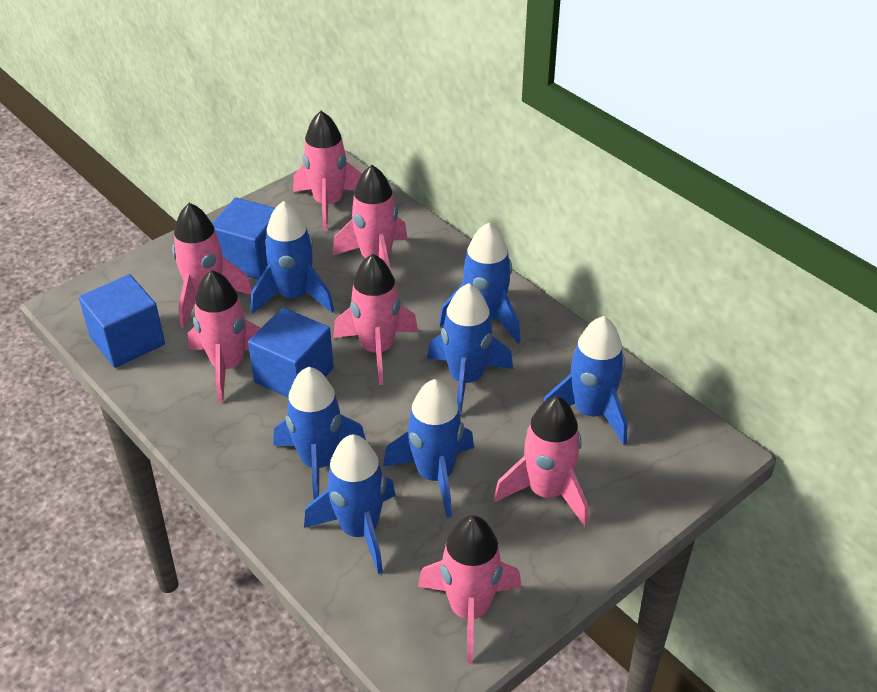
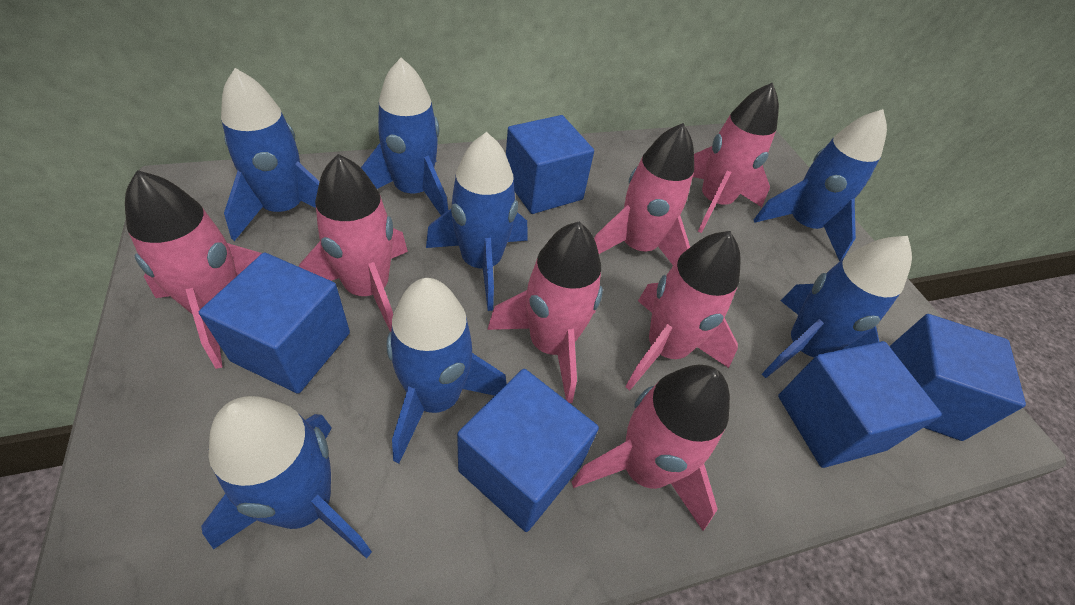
blue cube: [79,274,165,368] [212,197,275,280] [248,308,334,398] = 3 -> [199,252,350,394] [457,369,599,532] [506,115,594,214] [778,341,942,468] [889,314,1026,441] = 5

